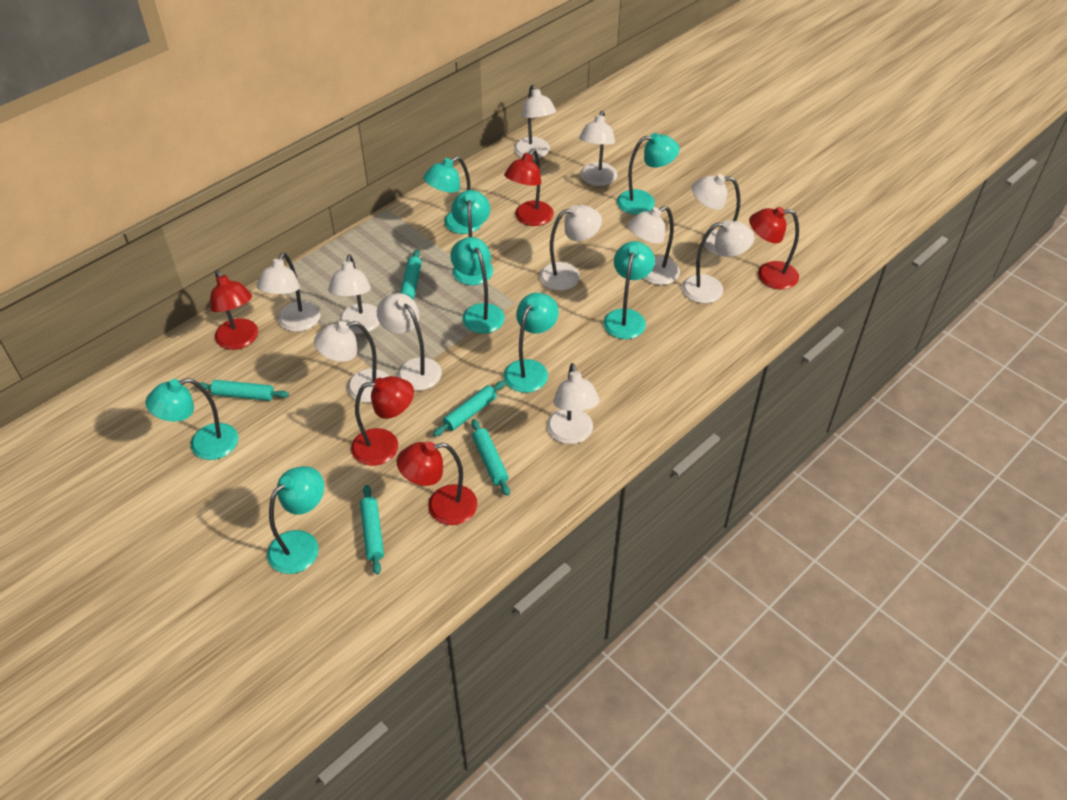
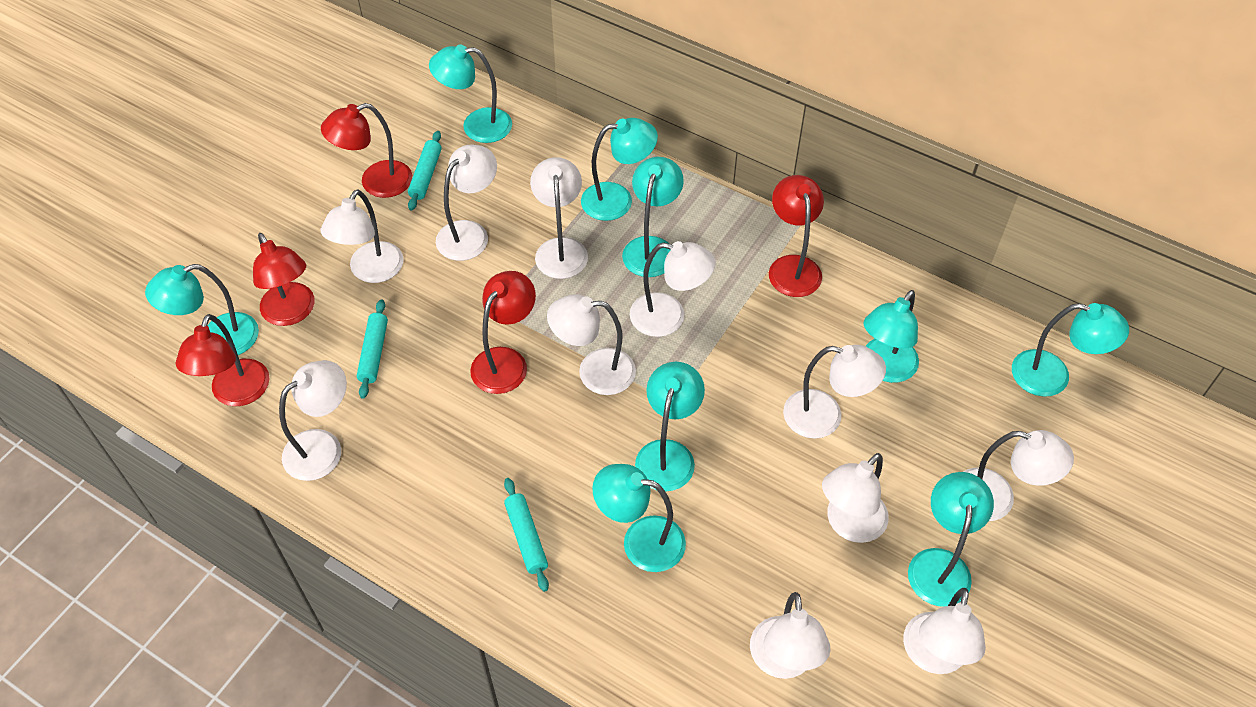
turquoise lamp: [145,378,238,460] [267,466,324,574] [423,156,482,234] [450,237,505,334] [451,190,493,285] [504,293,559,393] [603,241,655,339] [617,133,680,215] = 8 -> [145,264,259,355] [429,44,512,143] [581,118,658,221] [592,464,686,572] [622,157,684,277] [635,362,705,492] [863,290,919,383] [908,472,994,607] [1012,303,1129,397] = 9
turquoise rolling pin: [196,380,289,401] [360,485,384,574] [400,250,422,300] [433,381,506,436] [471,419,510,496] = 5 -> [357,299,388,399] [408,131,442,211] [504,478,549,592] = 3

